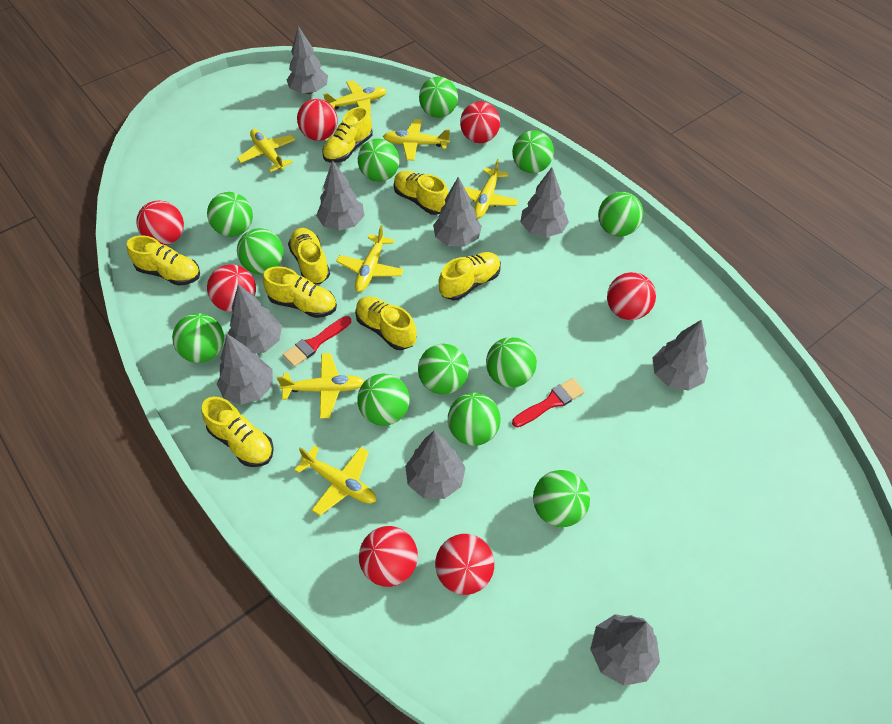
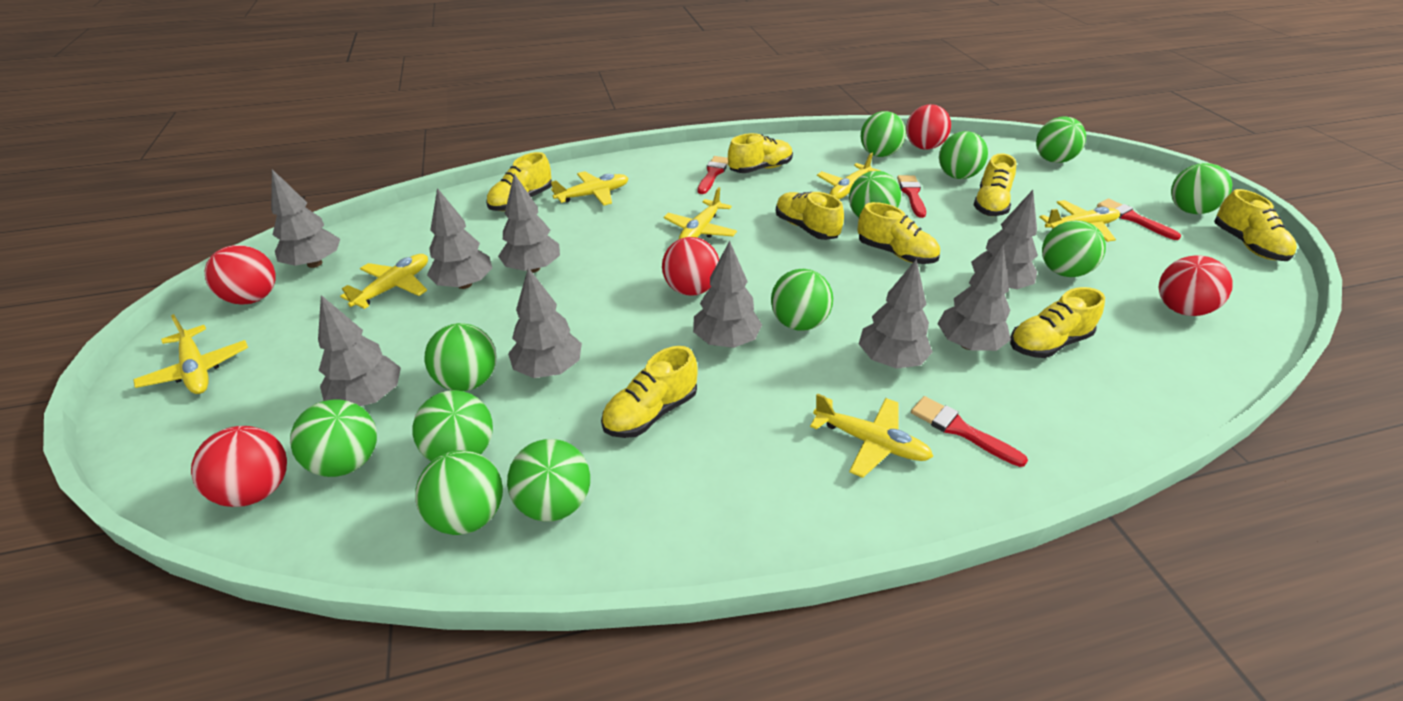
red ball: [136,200,184,245] [207,265,256,312] [297,99,338,141] [359,526,418,587] [435,534,494,595] [460,101,500,143] [607,272,656,320] = 7 -> [191,426,287,507] [205,245,276,305] [662,237,719,296] [906,104,951,150] [1159,255,1233,316] = 5
red brush: [283,316,351,367] [512,378,585,428] = 2 -> [698,156,728,194] [897,175,926,218] [911,396,1028,467] [1097,198,1181,240] = 4

